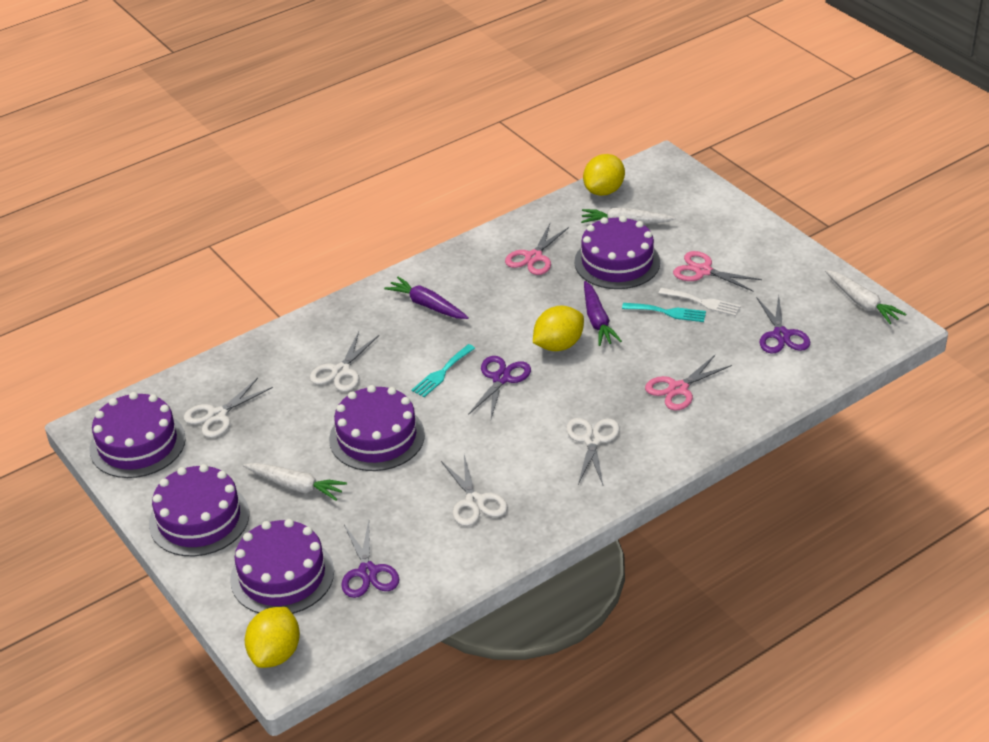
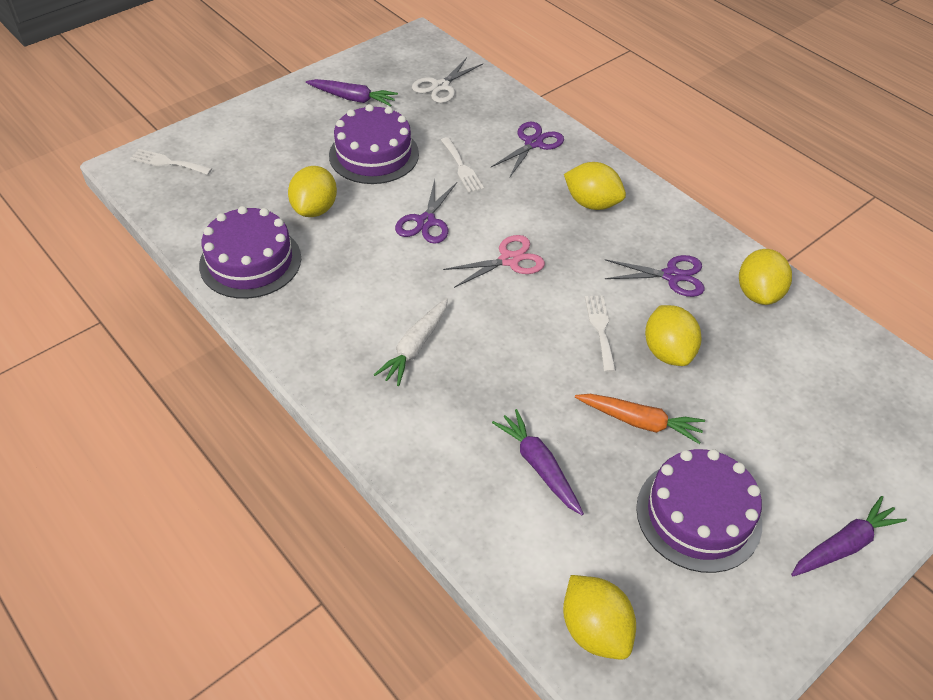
orange carrot: none = 0 -> [575,394,705,444] = 1
pink scissors: [505,224,569,275] [645,355,732,410] [673,251,762,292] = 3 -> [443,235,545,288] = 1
purple cake: [89,392,186,478] [149,464,249,556] [230,519,334,614] [329,385,425,471] [574,216,660,289] = 5 -> [199,206,301,299] [329,104,419,184] [636,449,762,573] = 3
purple carrot: [384,277,469,319] [584,281,622,346] = 2 -> [306,79,398,107] [492,409,584,515] [791,496,907,576] = 3
turquoise fork: [411,344,475,397] [622,303,706,322] = 2 -> none = 0
white carrot: [243,463,347,501] [581,208,676,224] [825,270,906,324] = 3 -> [374,298,448,386] = 1
white fork: [658,288,741,316] = 1 -> [130,149,212,175] [441,137,484,193] [585,295,616,372] = 3
white scissors: [183,378,273,438] [310,331,379,392] [441,455,508,526] [566,418,620,485] = 4 -> [412,57,483,103] = 1
yellow lemon: [245,607,300,668] [533,306,584,351] [583,154,625,196] = 3 -> [288,166,337,217] [563,575,636,660] [564,162,626,210] [645,305,701,366] [739,249,792,305] = 5

